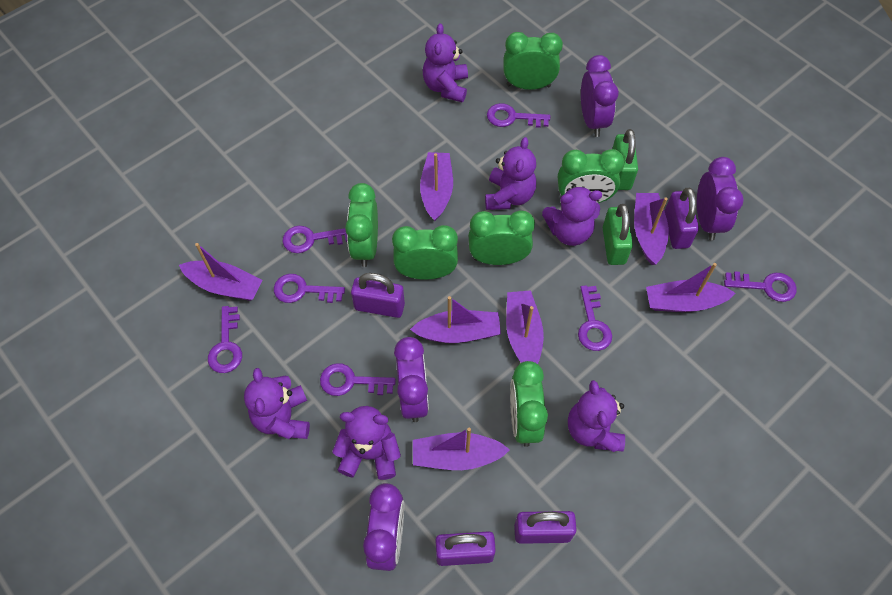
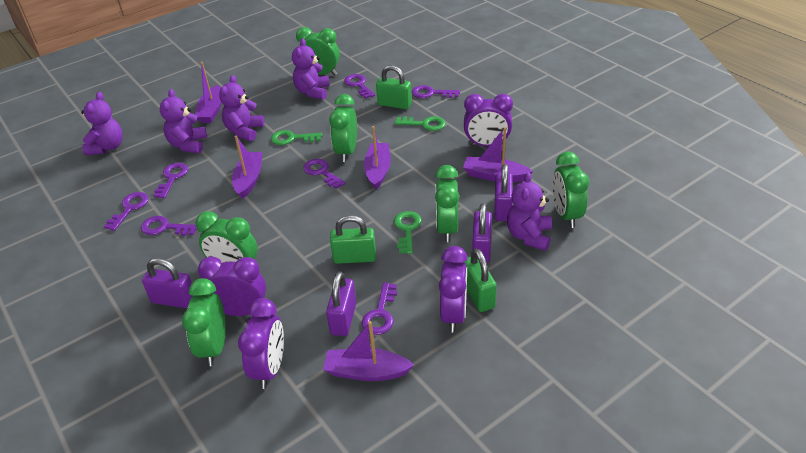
green key: none = 0 -> [271,130,322,145] [394,211,422,254] [395,116,446,131] = 3
green padlock: [603,204,633,265] [612,129,638,190] = 2 -> [330,215,376,264] [376,65,412,109] [464,249,497,312] = 3
purple boat: [179,243,263,301] [410,296,501,343] [413,427,510,470] [420,152,453,221] [506,290,544,364] [634,193,669,265] [646,263,735,312] = 7 -> [195,62,222,123] [232,136,263,199] [323,321,414,381] [364,126,391,189] [463,127,533,182] = 5
purple teddy bear: [244,368,310,439] [332,406,401,480] [423,23,468,103] [485,137,536,210] [542,185,602,246] [568,380,625,452] = 6 -> [81,92,123,155] [159,89,207,153] [219,75,264,141] [292,38,330,99] [507,172,552,251] = 5

